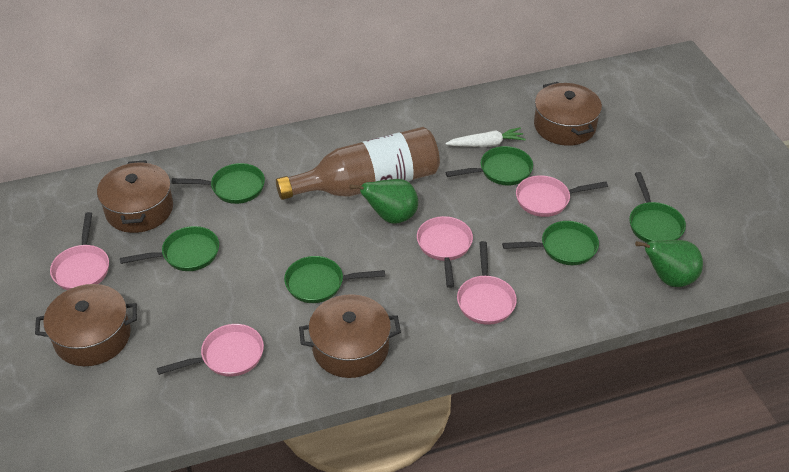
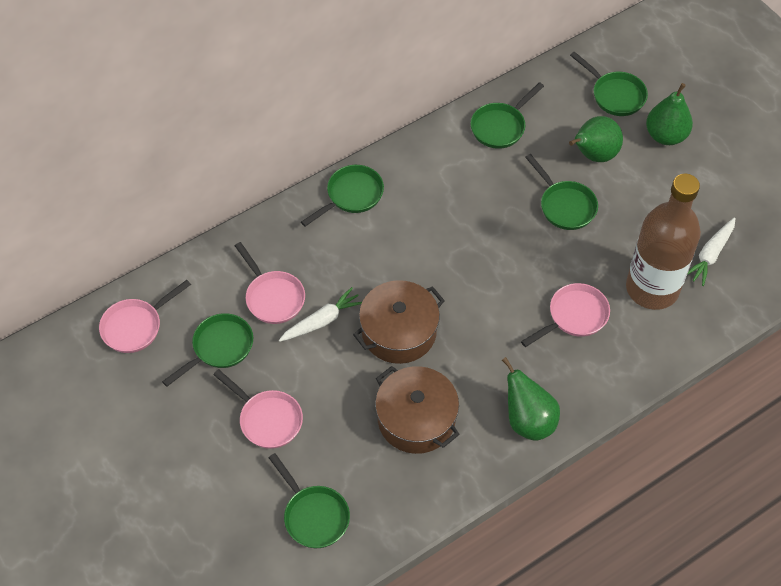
brown pot: [35,284,137,366] [97,160,173,233] [299,294,401,378] [534,82,602,146] = 4 -> [353,280,445,364] [375,366,460,454] = 2
green pear: [349,179,418,224] [635,240,703,287] = 2 -> [502,357,560,441] [569,116,623,162] [646,83,693,145] = 3
pink pan: [50,212,109,290] [157,324,264,377] [417,216,473,288] [457,241,517,325] [516,175,608,217] = 5 -> [99,280,191,353] [213,369,303,449] [235,242,305,324] [521,283,610,347] = 4
white carrot: [446,127,526,147] = 1 -> [279,287,362,342] [687,217,736,286] = 2

